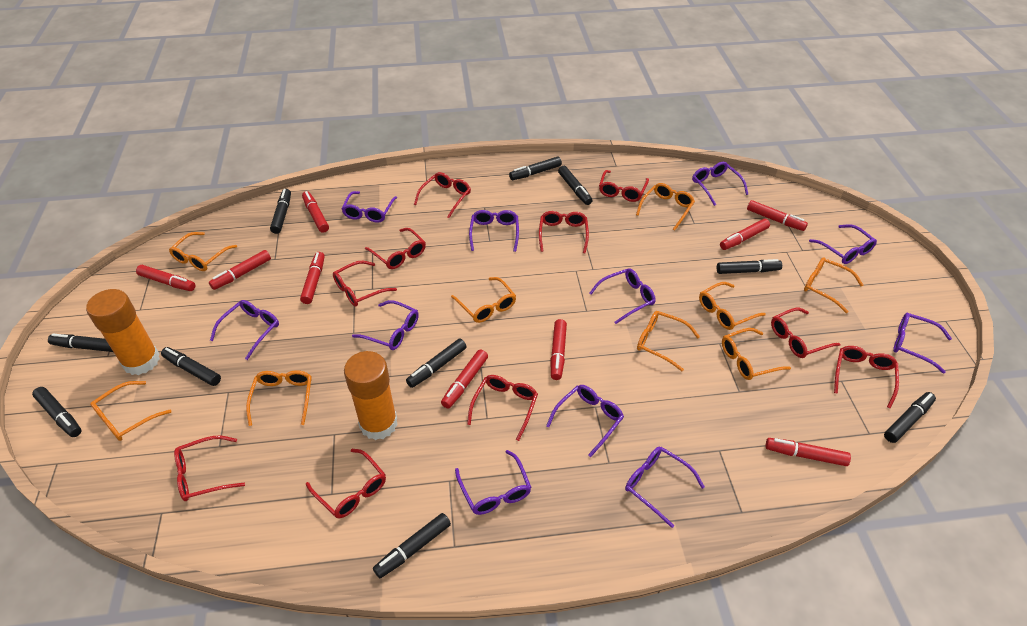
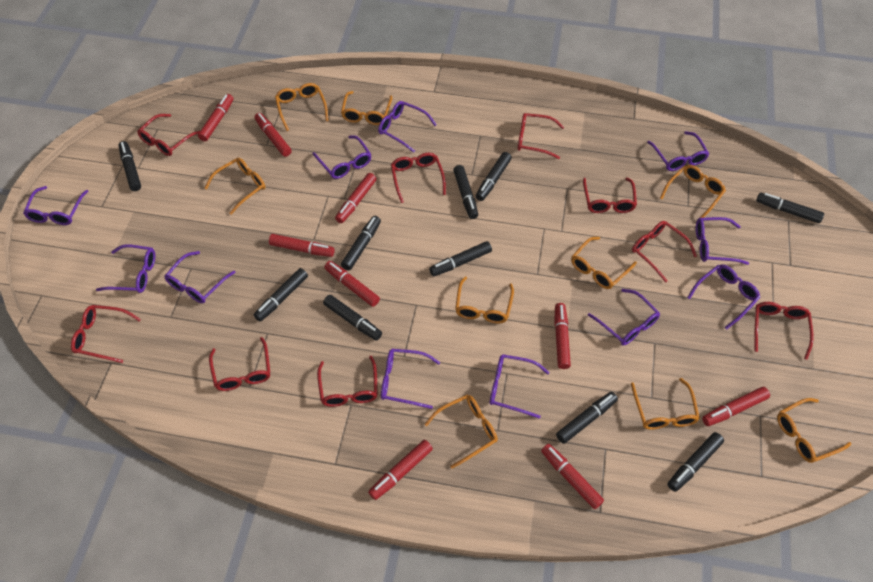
orange glue stick: [86,289,160,375] [344,351,398,440] = 2 -> none = 0
red glasses: [174,436,245,501] [306,449,386,518] [333,261,397,307] [365,228,426,269] [414,172,471,218] [467,375,538,441] [539,211,589,253] [599,170,649,202] [771,308,840,358] [834,346,899,408] = 10 -> [71,305,141,363] [137,114,200,156] [209,337,270,391] [317,356,378,407] [391,153,446,203] [518,113,564,159] [583,177,637,213] [632,221,697,283] [754,302,814,360] = 9

